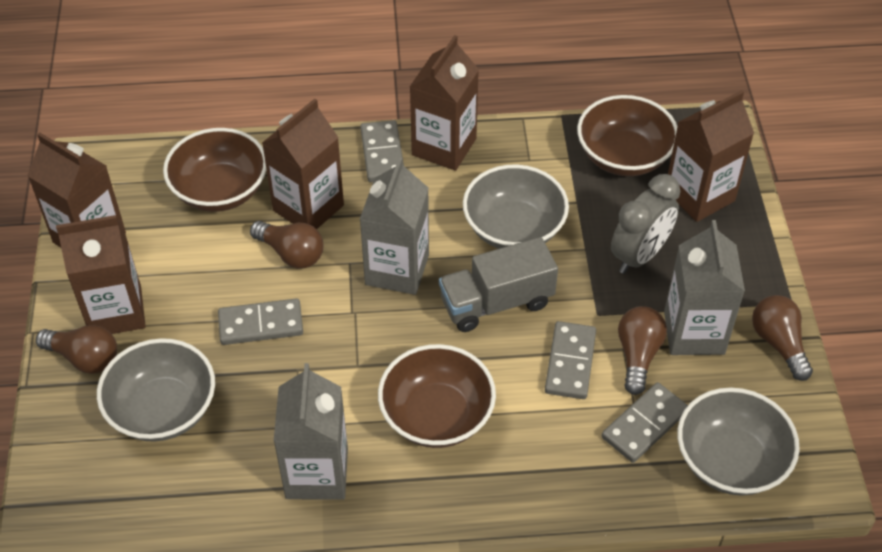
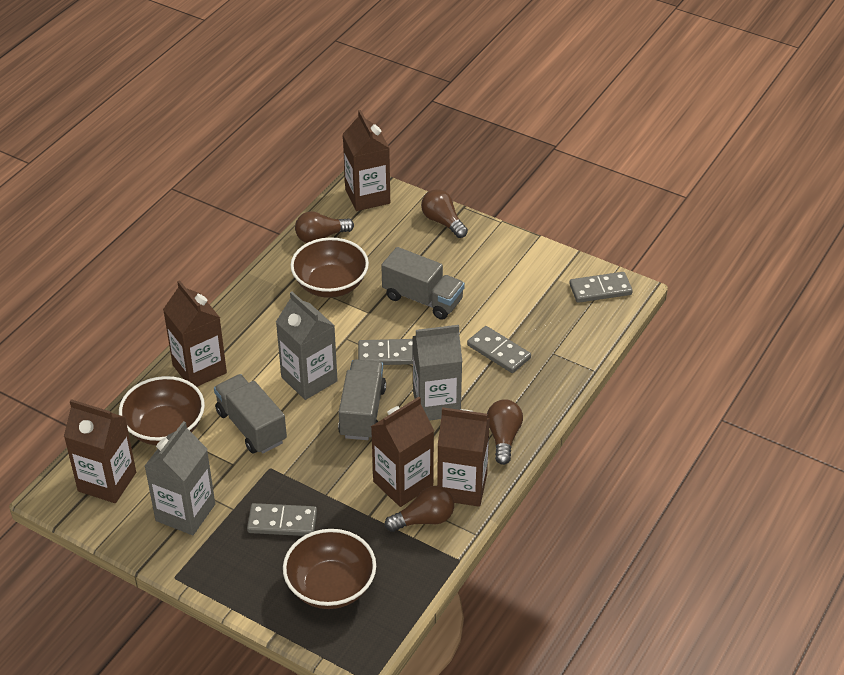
grey bowl: [97,338,215,442] [463,164,569,249] [678,387,800,496] = 3 -> none = 0
grey clock: [611,174,681,274] = 1 -> none = 0
grey truck: [439,237,558,332] = 1 -> [214,374,287,454] [338,359,386,440] [381,247,465,320] = 3

